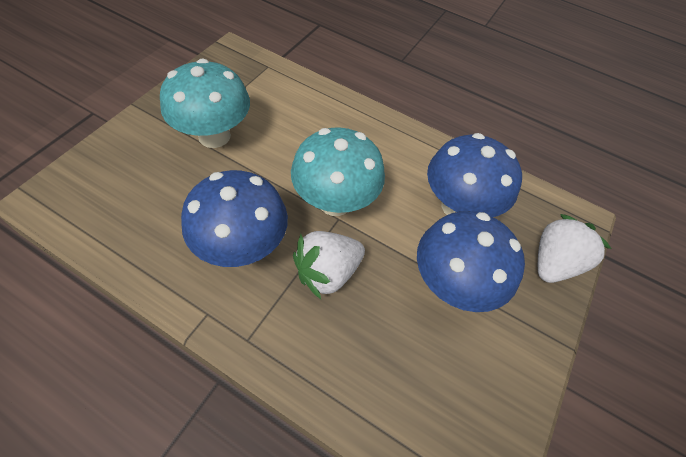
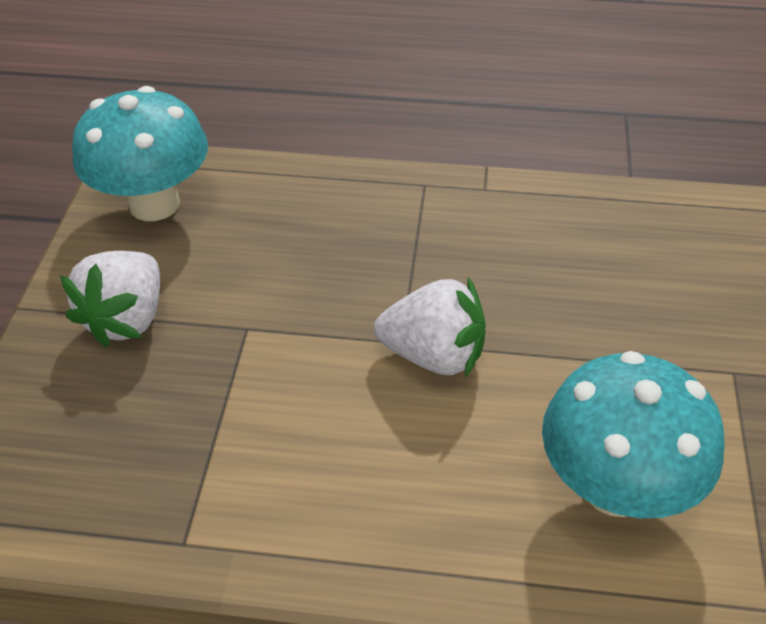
blue mushroom: [181,170,288,267] [417,211,525,312] [427,133,522,217] = 3 -> none = 0

